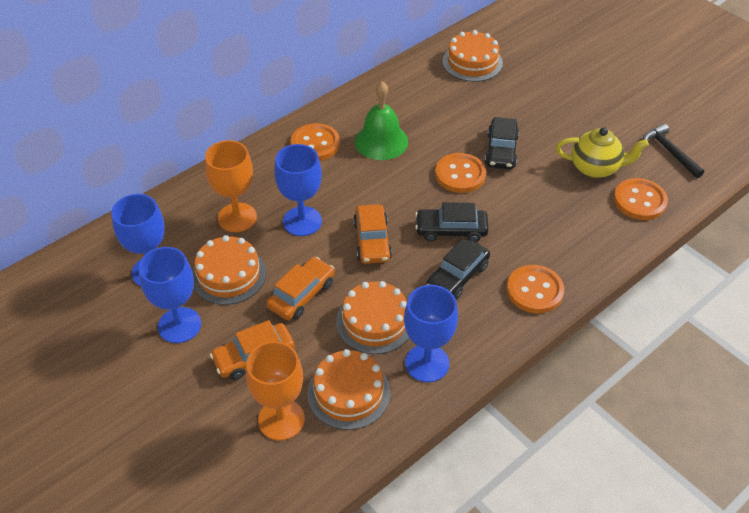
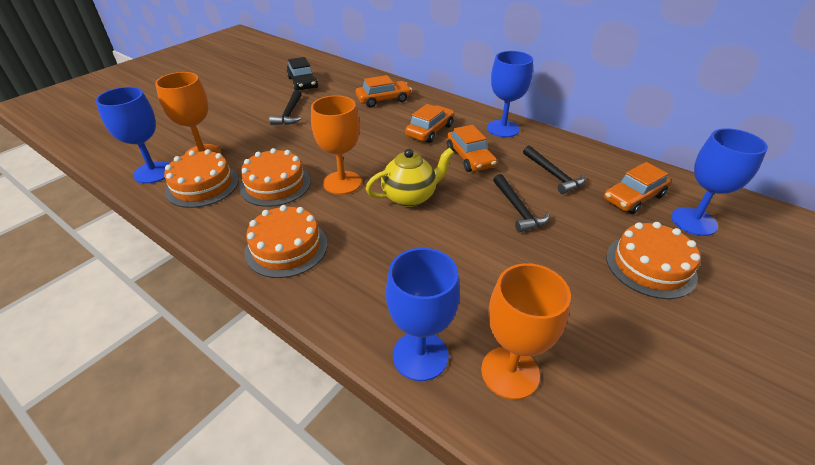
black car: [415,202,489,242] [426,239,490,300] [485,117,519,169] = 3 -> [287,57,318,90] = 1
black hammer: [643,124,704,178] = 1 -> [269,90,302,125] [493,174,550,233] [523,146,585,194] = 3
green bell: [355,81,408,160] = 1 -> none = 0
orange button: [291,123,340,161] [435,153,486,193] [507,265,564,313] [614,178,668,220] = 4 -> none = 0
orange car: [210,320,295,380] [266,257,335,320] [353,204,392,264] = 3 -> [356,75,412,107] [405,104,454,143] [447,125,497,172] [604,162,671,214] = 4
orange goblet: [205,140,257,232] [246,341,305,441] = 2 -> [155,72,221,155] [311,95,362,195] [481,263,571,400] = 3

